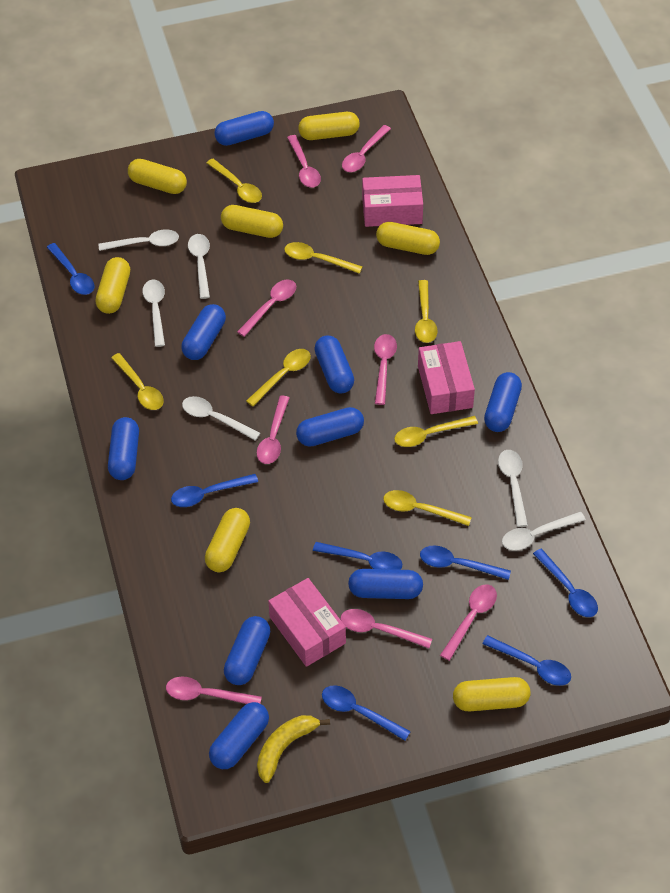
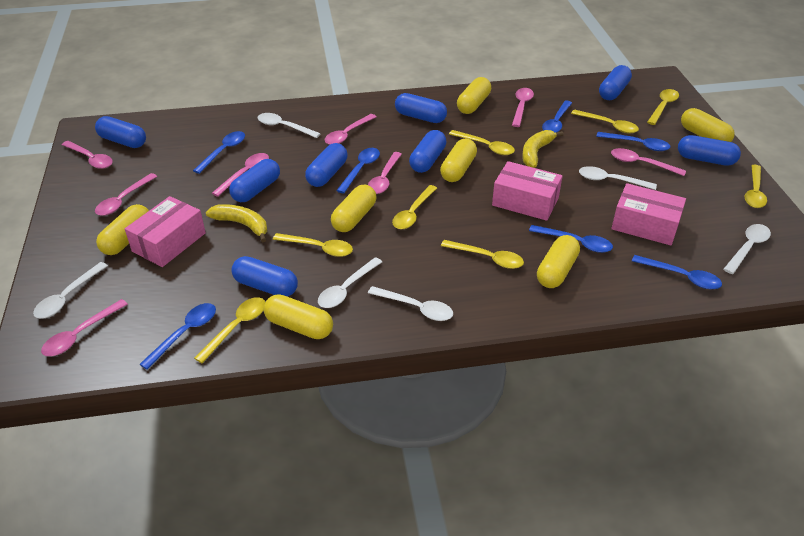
blue capsule: [108,417,139,480] [181,304,226,360] [209,702,269,769] [214,111,274,146] [224,616,270,685] [296,407,364,447] [314,335,354,393] [348,569,423,599] [484,372,522,432] = 9 -> [95,116,146,148] [229,159,280,202] [232,256,298,297] [305,143,347,187] [395,93,447,123] [409,130,447,173] [599,65,632,100] [678,135,741,166] = 8
yellow banana: [257,715,330,783] = 1 -> [206,204,267,242] [522,130,564,168] = 2
yellow spoon: [111,353,164,410] [207,159,262,203] [246,349,311,407] [284,242,363,274] [383,490,472,526] [394,416,478,447] [415,280,438,343] = 7 -> [194,297,265,363] [273,233,353,257] [392,185,437,229] [441,240,524,269] [449,130,515,155] [571,109,639,133] [647,89,679,125] [744,165,767,208] = 8

